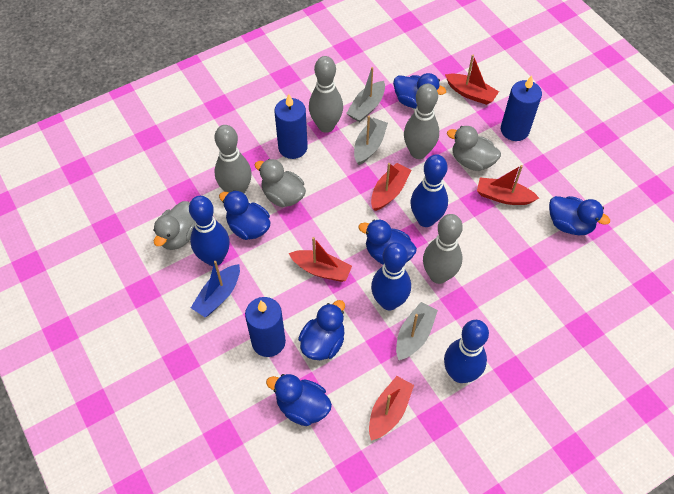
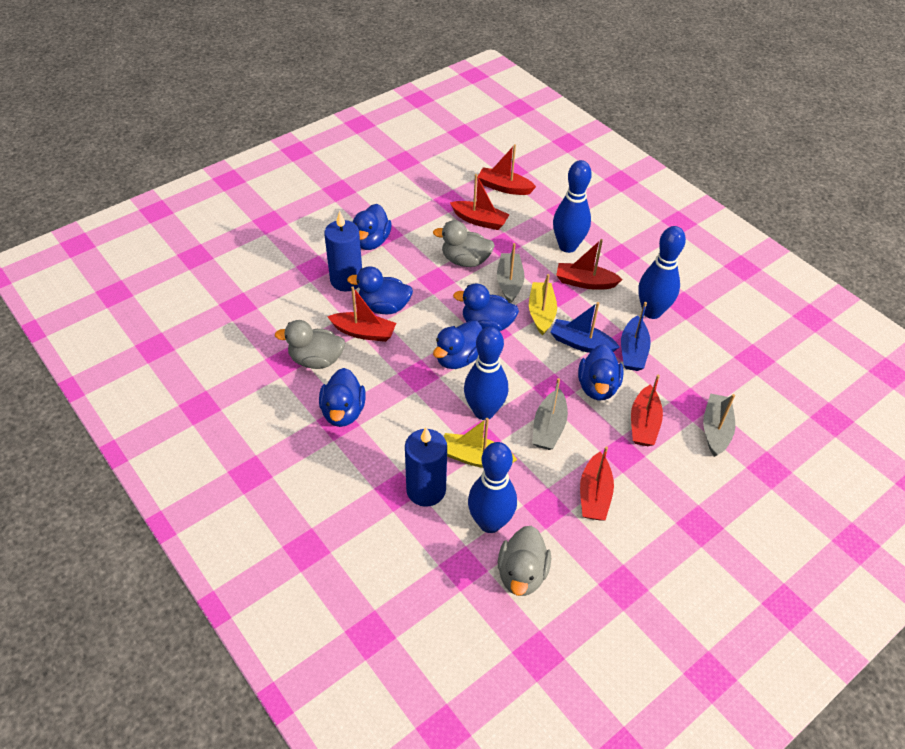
blue boat: [191,261,240,317] = 1 -> [550,302,620,353] [621,302,651,371] = 2
blue candle: [245,297,286,357] [274,94,308,159] [501,75,542,141] = 3 -> [324,211,362,291] [405,427,447,507] = 2
grey bowling pin: [214,125,252,194] [309,56,343,133] [404,84,439,159] [423,214,463,284] = 4 -> none = 0
red boat: [289,237,352,282] [369,376,414,440] [371,163,411,211] [445,54,499,105] [477,165,539,205] = 5 -> [327,286,396,342] [450,174,510,230] [478,144,536,195] [556,239,623,290] [580,446,614,520] [631,375,663,446] = 6
yellow boat: none = 0 -> [444,418,517,468] [529,274,557,336] = 2

